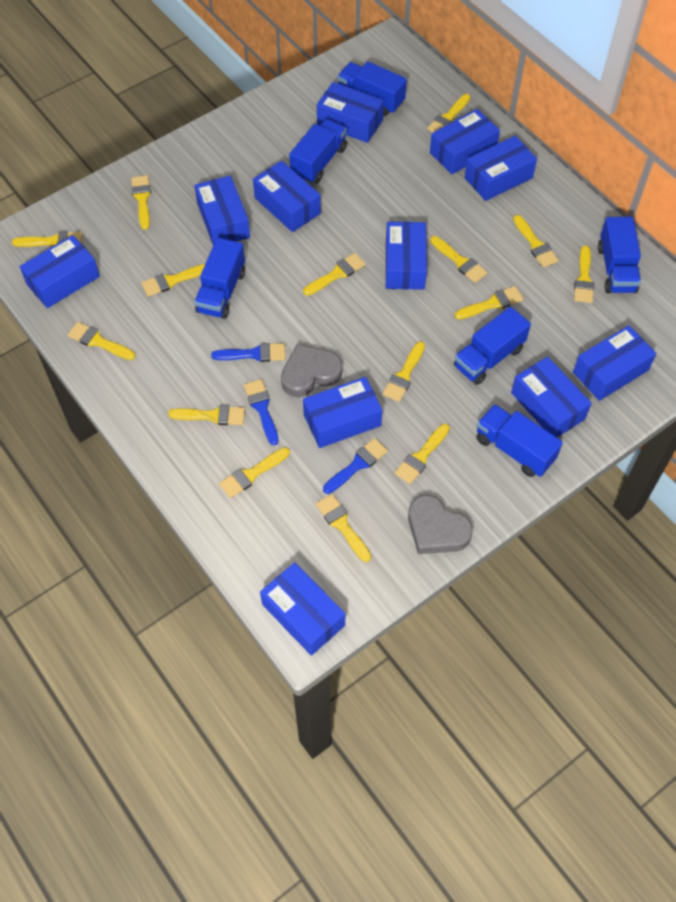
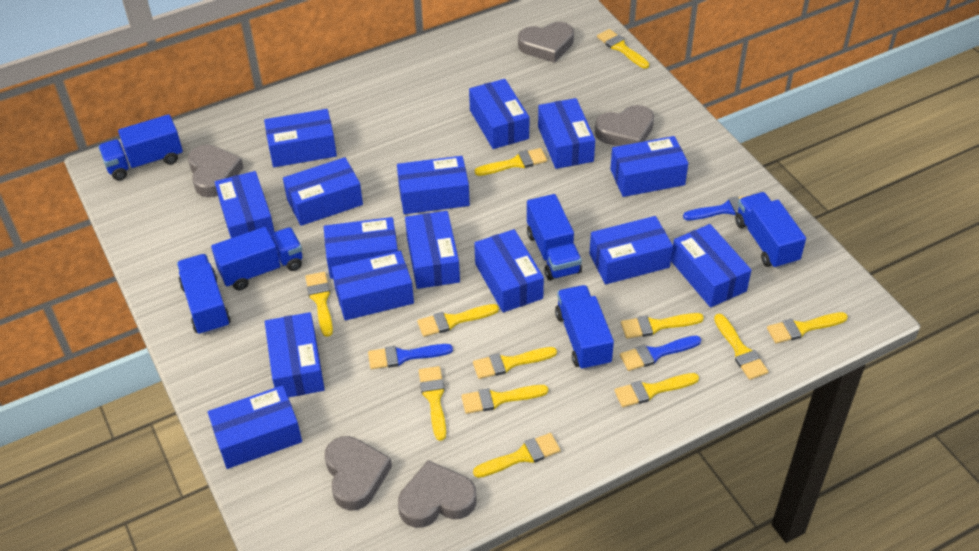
blue box: [19,235,100,308] [194,176,250,245] [253,161,321,232] [260,562,345,656] [303,377,382,448] [317,82,384,143] [386,222,427,290] [430,109,500,174] [464,136,537,201] [511,357,592,437] [573,325,656,401] = 11 -> [208,385,302,469] [215,171,274,238] [264,109,337,167] [265,312,325,398] [283,157,363,226] [324,217,398,279] [331,251,414,320] [397,156,470,214] [405,211,460,289] [469,79,529,149] [474,229,544,312] [538,98,595,169] [589,216,673,284] [610,136,688,197] [671,224,751,308] = 15
grey heart: [281,344,342,398] [408,495,473,554] = 2 -> [188,145,244,197] [325,436,392,511] [398,460,477,528] [518,22,574,63] [595,105,654,146] = 5
yellow brush: [12,231,82,247] [68,322,135,360] [131,175,151,230] [141,264,205,297] [168,405,245,425] [219,447,290,498] [303,253,366,296] [316,494,371,562] [383,342,425,402] [395,424,450,484] [427,94,471,133] [430,236,488,283] [455,286,523,320] [513,215,559,268] [574,245,594,303] = 15 -> [305,272,333,337] [417,304,499,337] [419,366,446,441] [461,385,548,414] [473,347,557,379] [473,433,561,478] [474,148,547,176] [597,29,649,69] [614,373,699,407] [621,313,704,339] [714,314,768,380] [767,312,848,343] = 12

